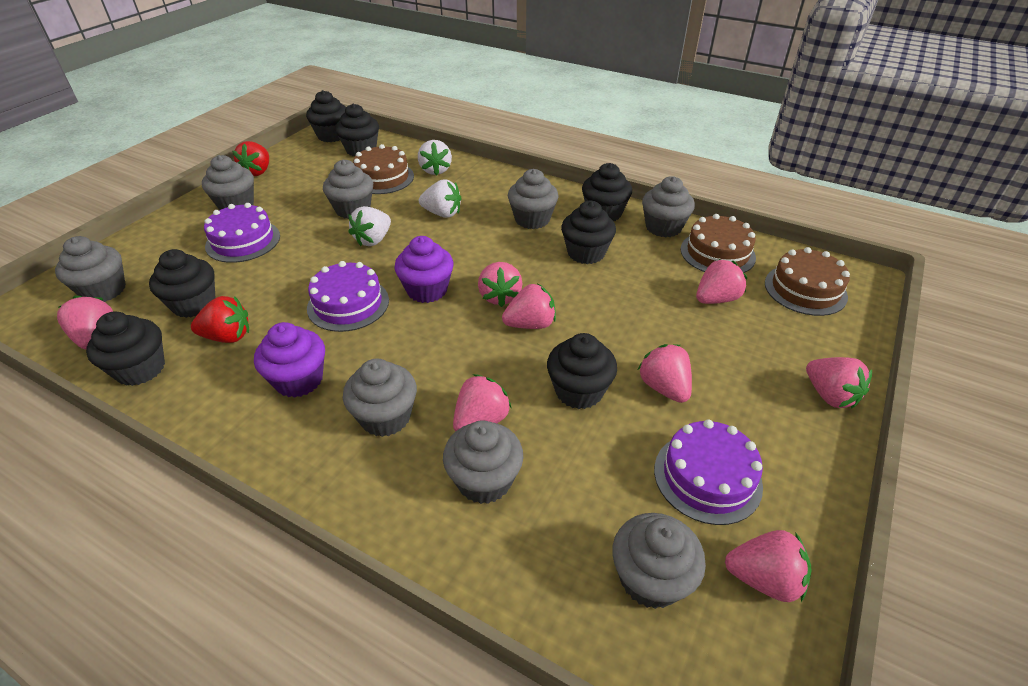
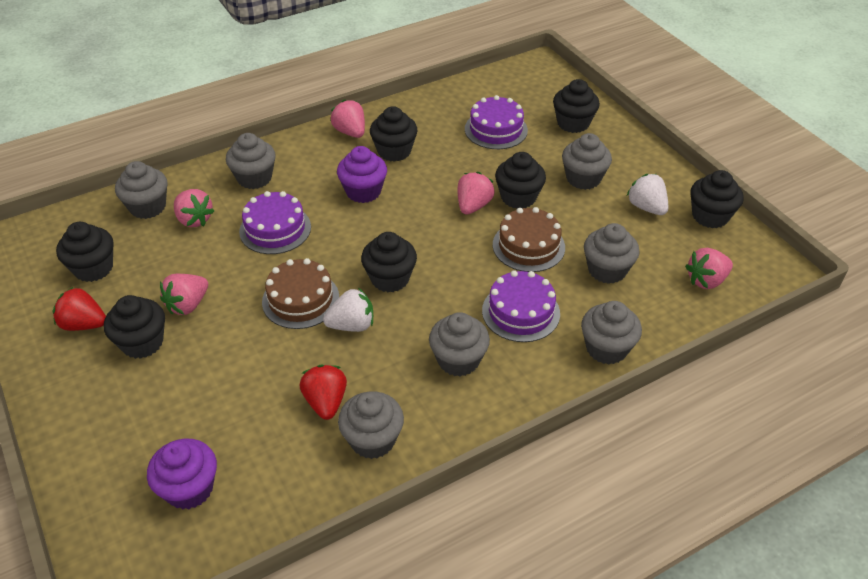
brown cake: [353,144,414,194] [681,214,756,273] [765,247,850,316] = 3 -> [262,258,339,329] [493,207,565,272] = 2
grey cupcake: [55,236,126,302] [202,155,254,210] [323,160,373,219] [343,358,417,437] [443,420,523,504] [508,169,558,229] [612,513,706,609] [642,176,695,237] = 8 -> [115,161,168,219] [226,133,276,189] [338,391,404,459] [429,312,490,376] [562,133,612,190] [581,301,642,365] [584,223,640,284] = 7
pink strawberry: [57,296,113,349] [453,374,511,431] [478,262,522,307] [502,283,556,329] [638,344,692,403] [696,259,747,304] [725,530,812,602] [806,357,872,409] = 8 -> [160,274,208,315] [174,189,214,227] [331,99,365,138] [458,172,495,215] [685,248,733,289] = 5
white strawberry: [348,206,391,246] [418,140,452,175] [419,179,461,218] = 3 -> [323,288,373,332] [627,174,668,215] = 2

